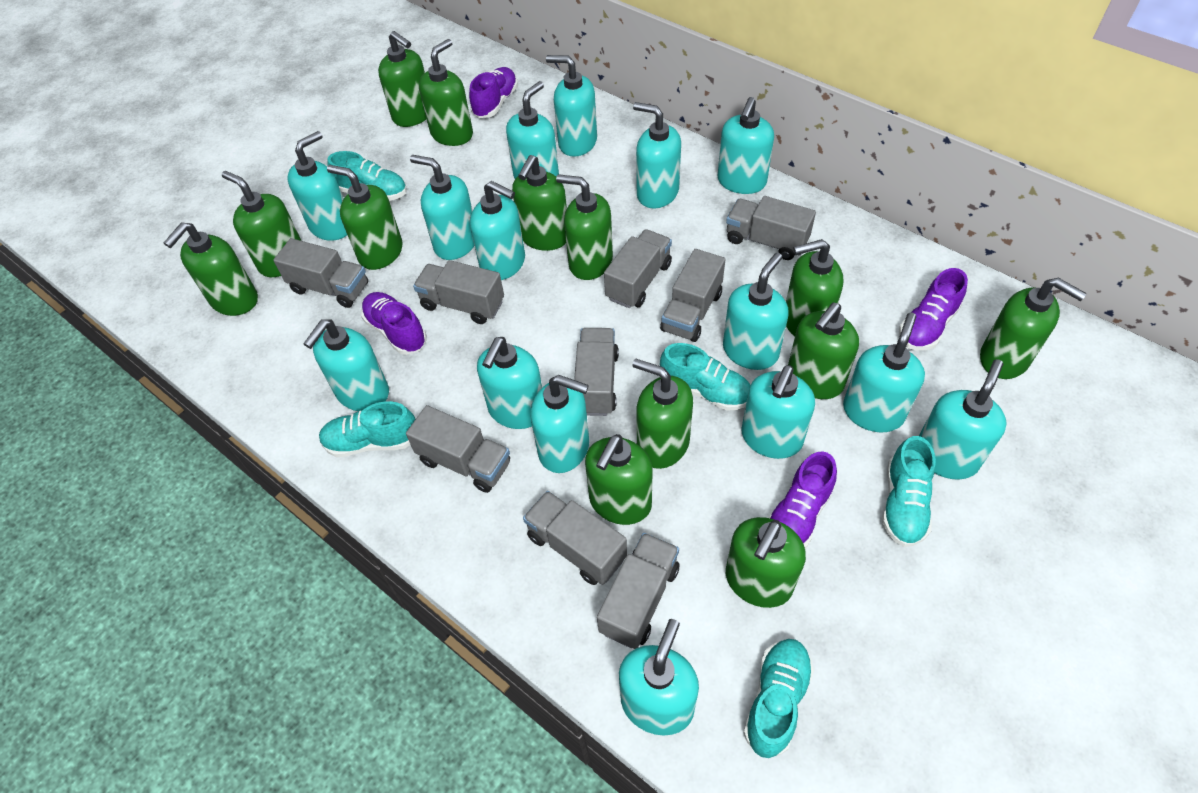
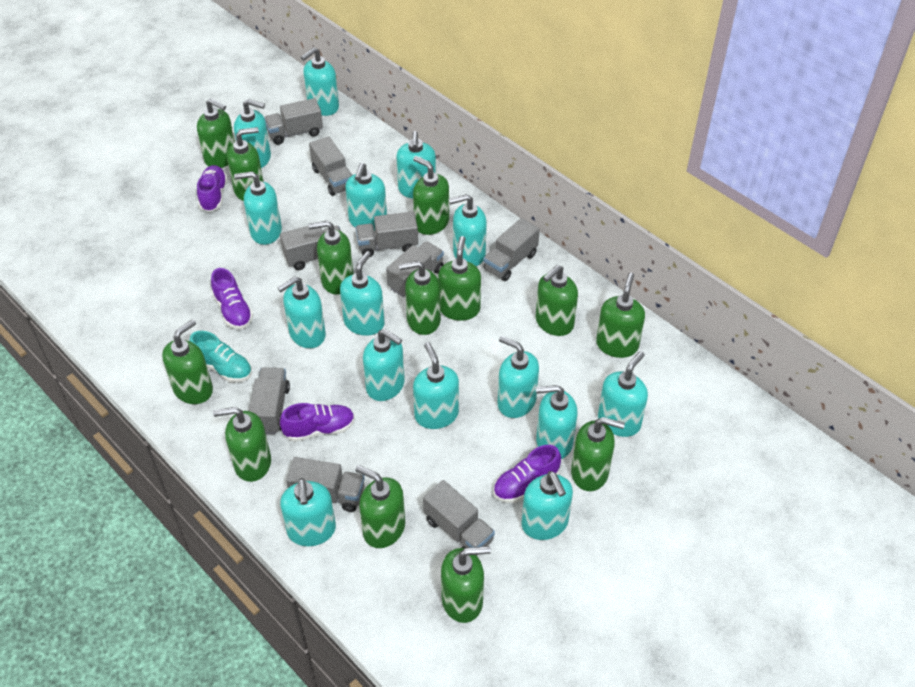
turquoise shoe: [319,401,415,457] [327,151,407,201] [660,343,750,411] [744,639,814,758] [882,436,936,547] = 5 -> [189,331,252,382] = 1

